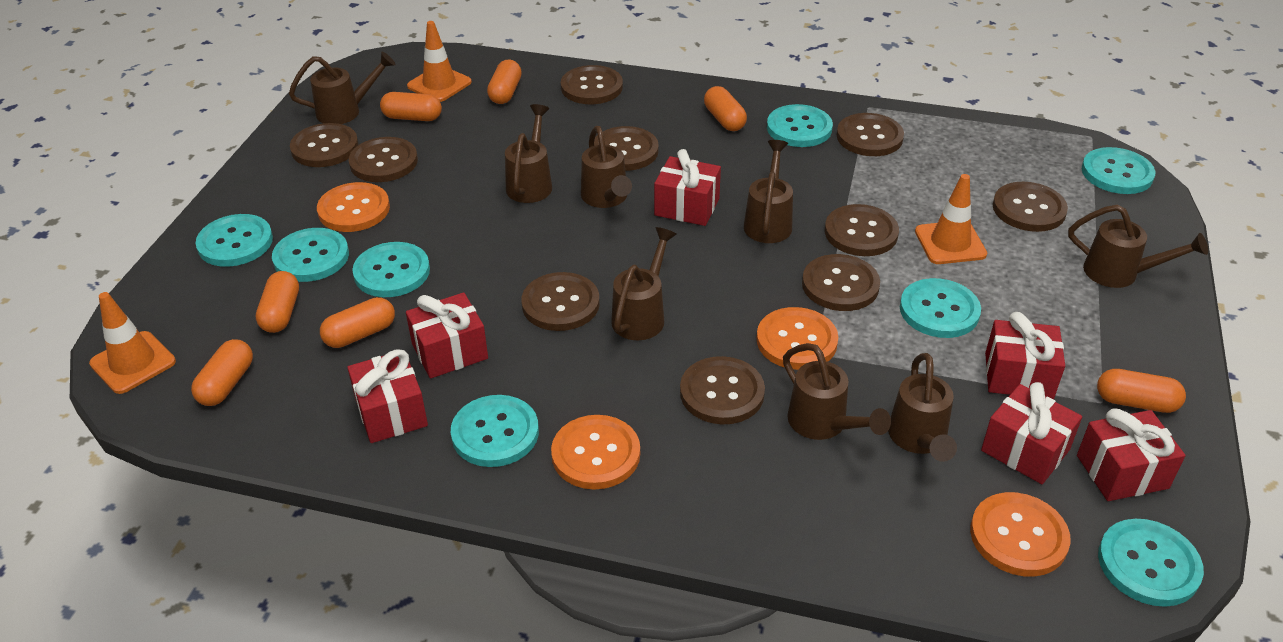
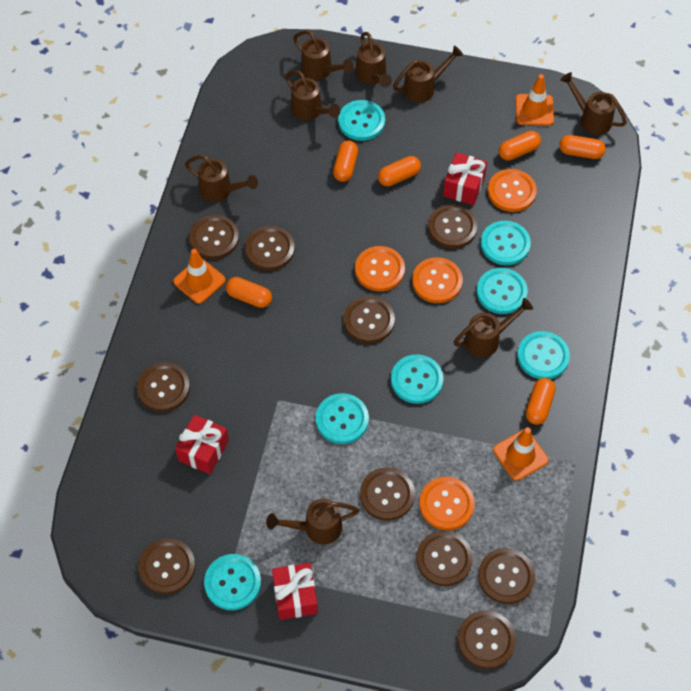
orange capsule: [191,339,253,406] [256,271,299,333] [320,297,395,348] [380,92,442,121] [487,59,522,104] [704,86,747,131] [1097,369,1186,413] = 7 -> [226,277,272,308] [333,140,358,182] [378,156,421,186] [499,131,541,161] [526,378,556,425] [559,135,606,159] = 6
red gift: [347,349,428,443] [406,292,488,379] [654,149,721,226] [981,382,1082,484] [985,312,1065,399] [1077,408,1186,501] = 6 -> [175,415,229,474] [272,563,318,620] [443,152,487,205] = 3
turquoise button: [195,214,273,267] [272,228,349,282] [352,242,430,297] [451,395,539,467] [767,104,833,147] [900,278,981,338] [1082,147,1155,194] [1098,519,1204,607] = 8 -> [204,554,261,610] [316,393,369,444] [338,100,385,141] [391,354,443,404] [477,268,528,314] [481,221,531,265] [517,331,570,379] = 7

